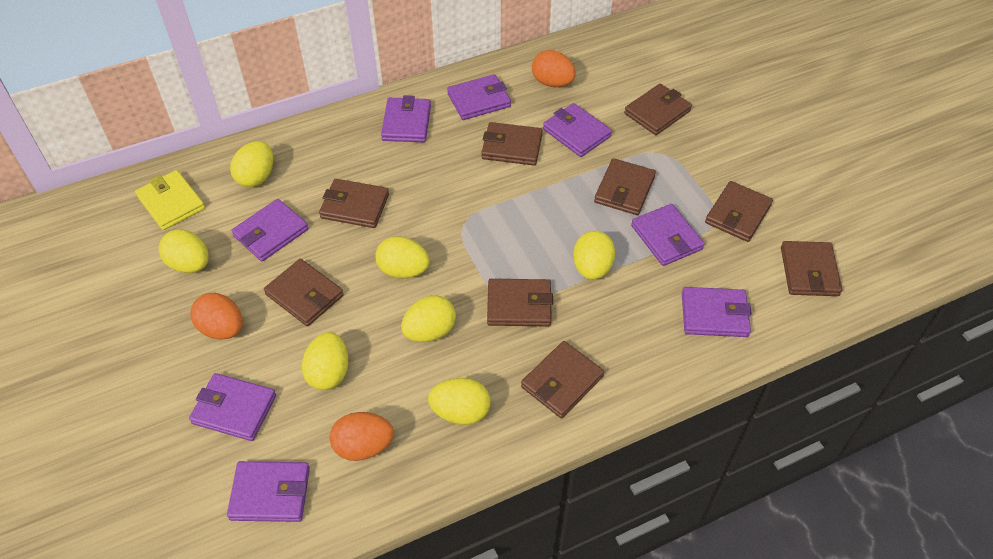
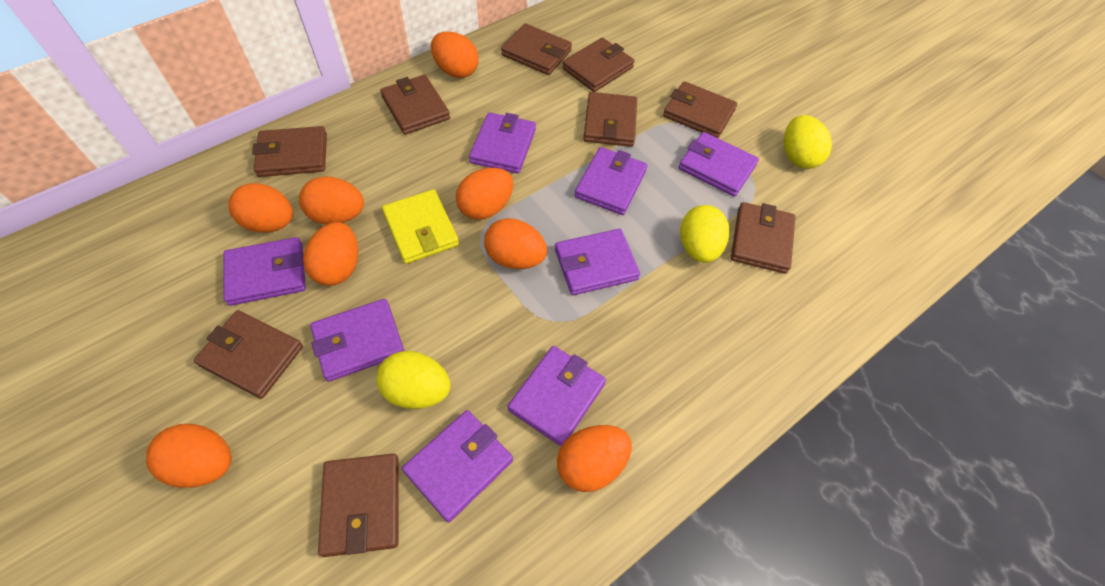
orange egg: [190,293,243,340] [330,412,394,461] [532,50,576,87] = 3 -> [146,424,232,488] [228,183,293,233] [299,176,364,224] [303,222,358,286] [431,31,479,78] [456,168,513,220] [484,218,547,269] [557,425,632,492] = 8
yellow egg: [158,229,209,273] [230,141,273,187] [302,332,348,390] [376,236,430,279] [401,295,456,342] [428,378,490,425] [573,231,615,280] = 7 -> [376,351,451,409] [680,205,729,263] [784,115,832,169] = 3

